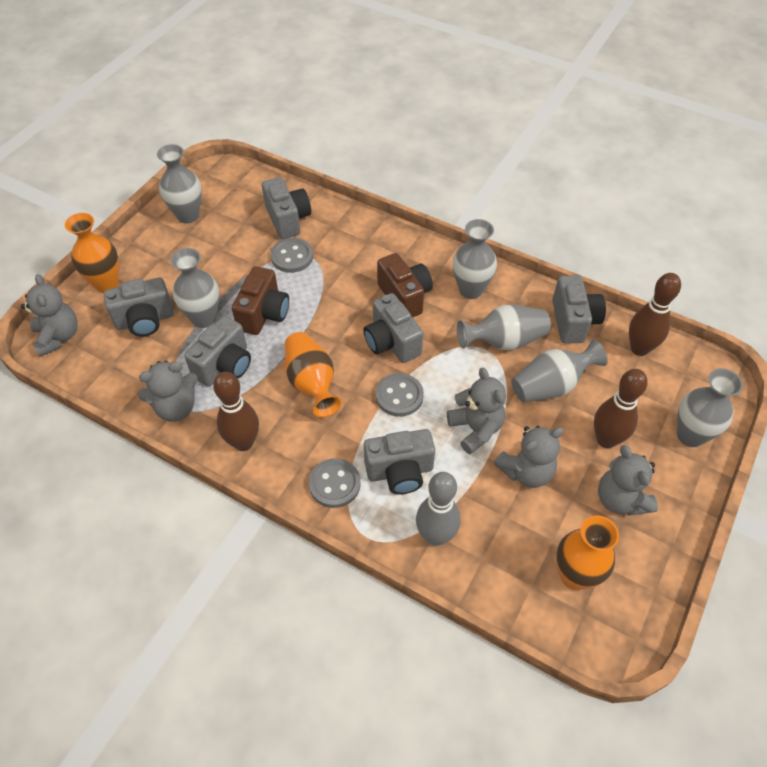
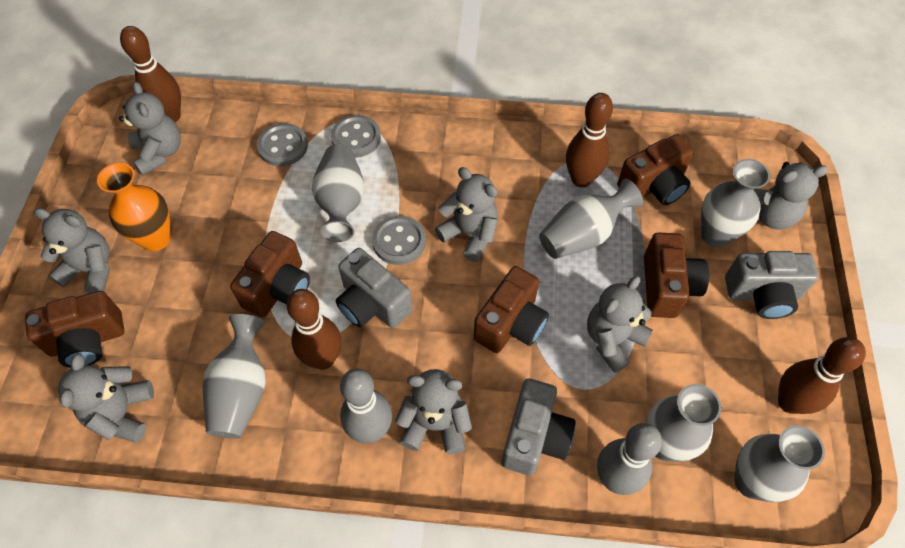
brown bowling pin: [213,372,259,451] [594,369,648,448] [629,273,681,356] = 3 -> [120,26,181,122] [286,289,342,370] [566,93,613,187] [778,337,866,414] = 4
brown camera: [232,266,289,335] [377,253,433,317] = 2 -> [25,291,124,368] [230,231,310,317] [474,266,549,353] [617,134,694,205] [644,232,709,318] = 5
grey bowling pin: [416,472,460,546] = 1 -> [340,369,392,443] [597,423,662,495] = 2
grey camera: [104,277,174,336] [184,316,251,387] [262,177,311,239] [363,293,423,363] [364,429,435,494] [552,275,606,344] = 6 -> [336,248,412,328] [502,378,576,476] [725,251,818,319] = 3
grey teddy bear: [21,274,78,357] [138,361,198,422] [447,368,506,454] [494,426,564,488] [598,445,658,516] = 5 -> [34,208,110,293] [58,354,154,443] [119,81,181,175] [395,369,472,454] [435,167,498,262] [587,276,653,373] [753,162,828,230] = 7
orange vase: [65,213,119,293] [285,332,342,417] [556,515,619,590] = 3 -> [97,163,171,251] = 1

